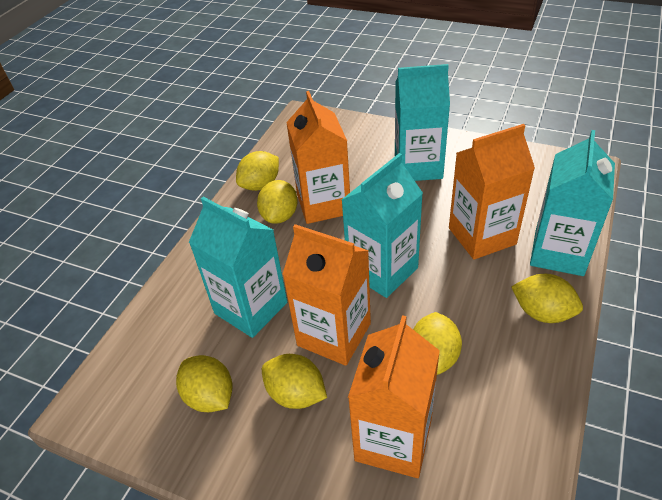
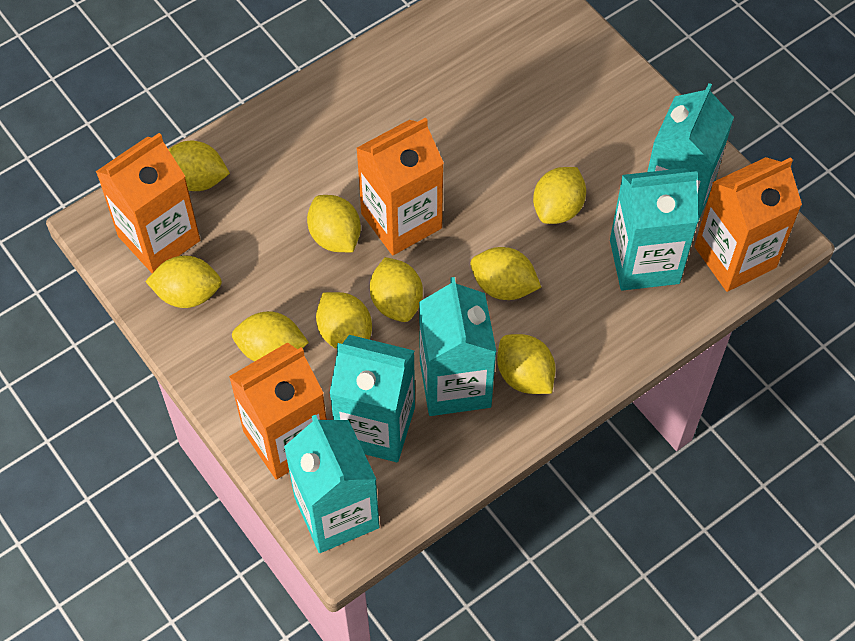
turquoise carton: [189,197,287,338] [342,153,423,298] [395,64,450,181] [530,130,615,276] = 4 -> [284,415,380,553] [329,335,415,462] [419,277,496,416] [610,168,698,291] [647,83,734,224] = 5
yellow lemon: [176,355,232,412] [236,151,279,191] [257,180,298,224] [262,354,327,409] [413,312,462,375] [511,274,583,323] = 6 -> [145,255,222,308] [168,141,230,191] [232,311,309,362] [307,195,361,252] [316,292,372,349] [370,257,423,322] [470,247,541,300] [497,334,556,394] [533,167,586,224] = 9

